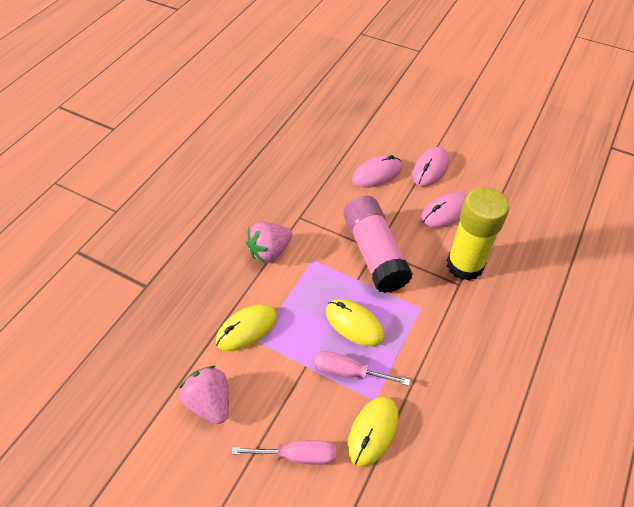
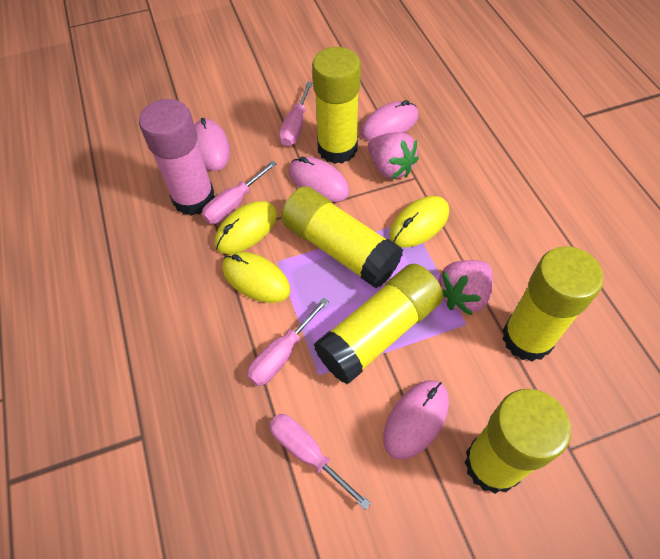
pink mouse: [352,155,402,188] [412,147,449,187] [421,192,467,228] = 3 -> [195,118,230,171] [289,157,349,202] [361,100,418,141] [383,380,449,459] = 4
pink screwdriver: [232,440,336,465] [315,351,410,386] = 2 -> [202,160,277,224] [247,298,329,386] [269,414,371,510] [279,81,313,147] = 4
yellow glue stick: [447,187,509,281] = 1 -> [281,186,403,288] [312,47,361,164] [314,264,444,384] [464,389,571,494] [502,246,604,362] = 5

